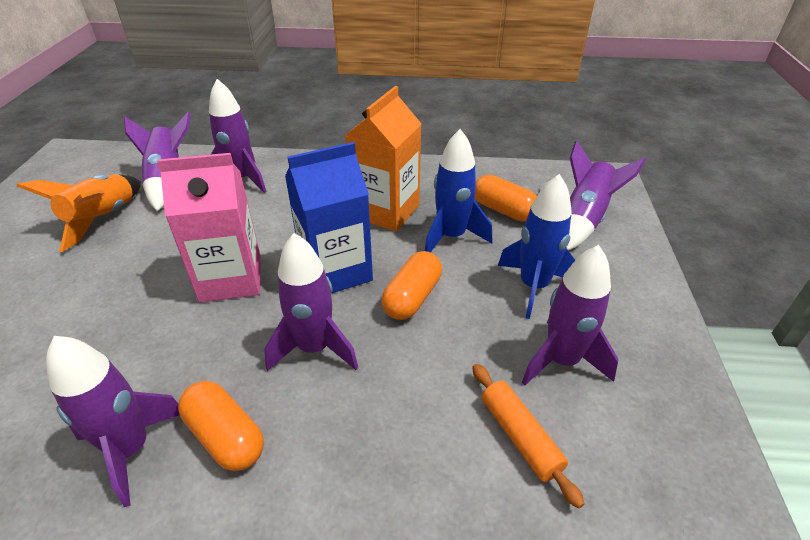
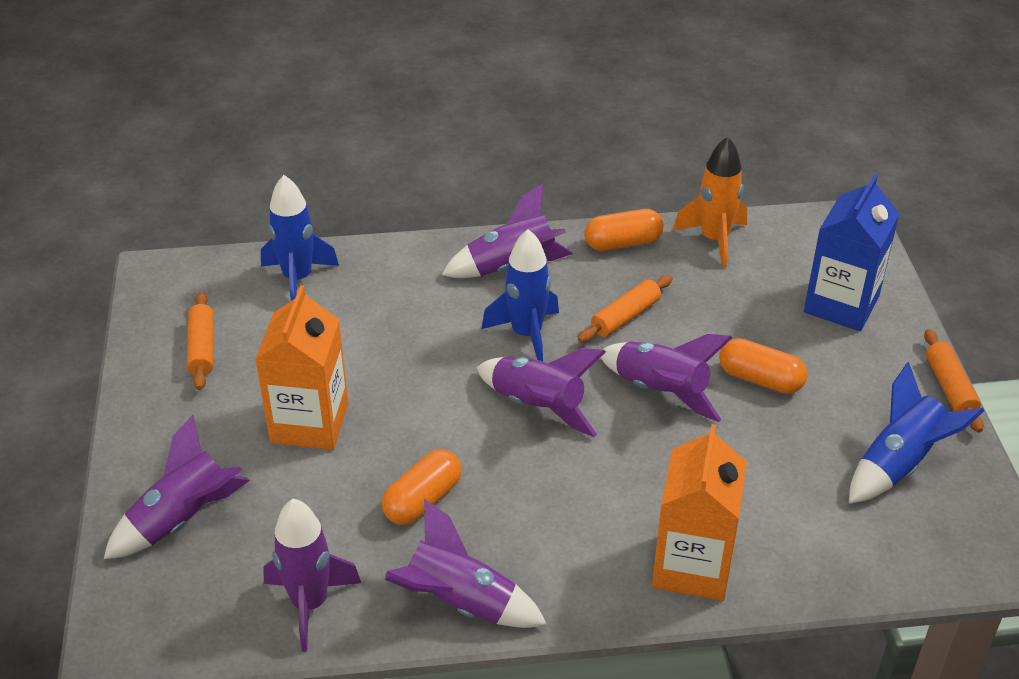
blue rocket: [425,129,492,253] [498,174,575,319] = 2 -> [261,175,339,301] [482,229,559,361] [849,362,984,503] = 3
orange carton: [345,86,421,232] = 1 -> [255,286,348,450] [652,424,747,601] = 2
orange rolling pin: [472,364,585,509] = 1 -> [187,292,214,390] [578,275,673,342] [924,329,984,433] = 3
pink carton: [157,153,261,303] = 1 -> none = 0

